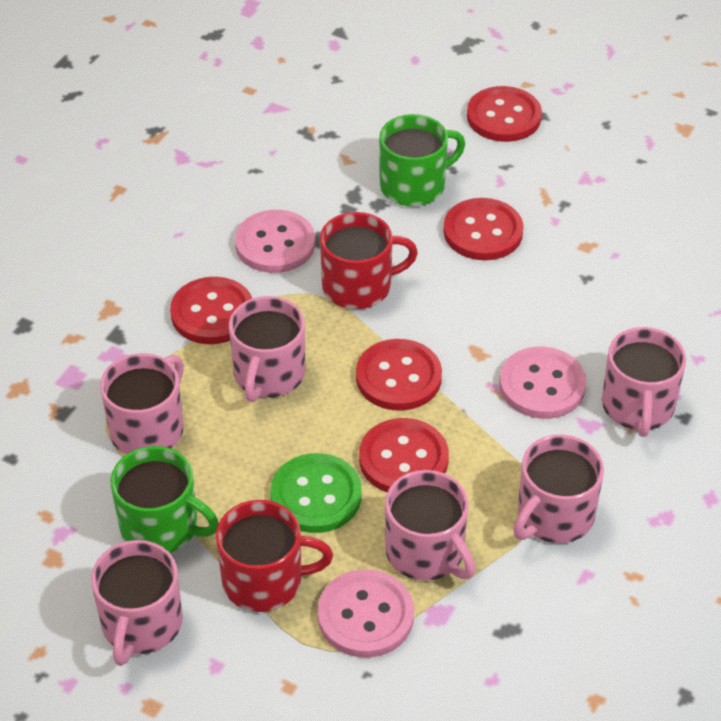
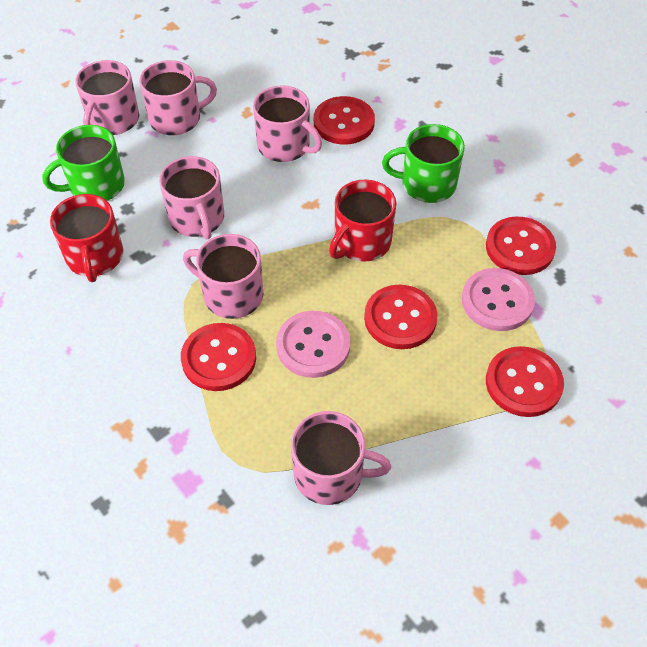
green button: [270,453,362,533] = 1 -> none = 0
pink button: [235,210,315,273] [317,569,414,658] [499,346,587,419] = 3 -> [276,311,350,378] [462,268,535,331] = 2

